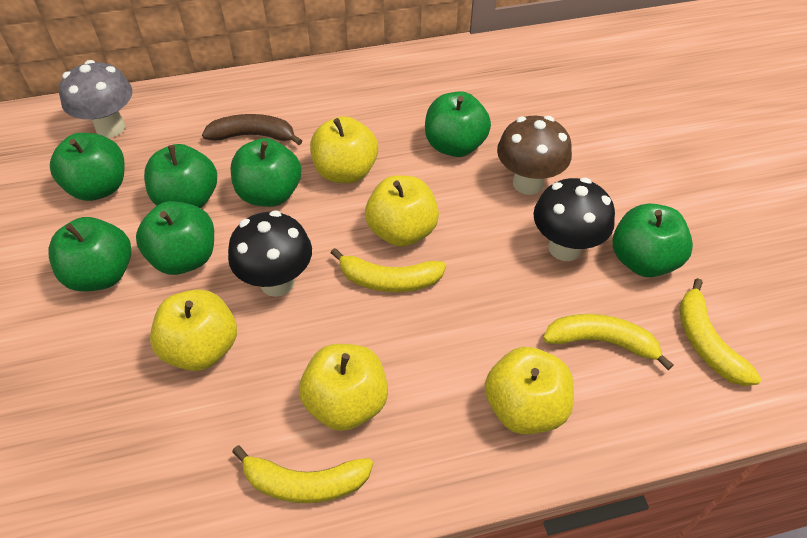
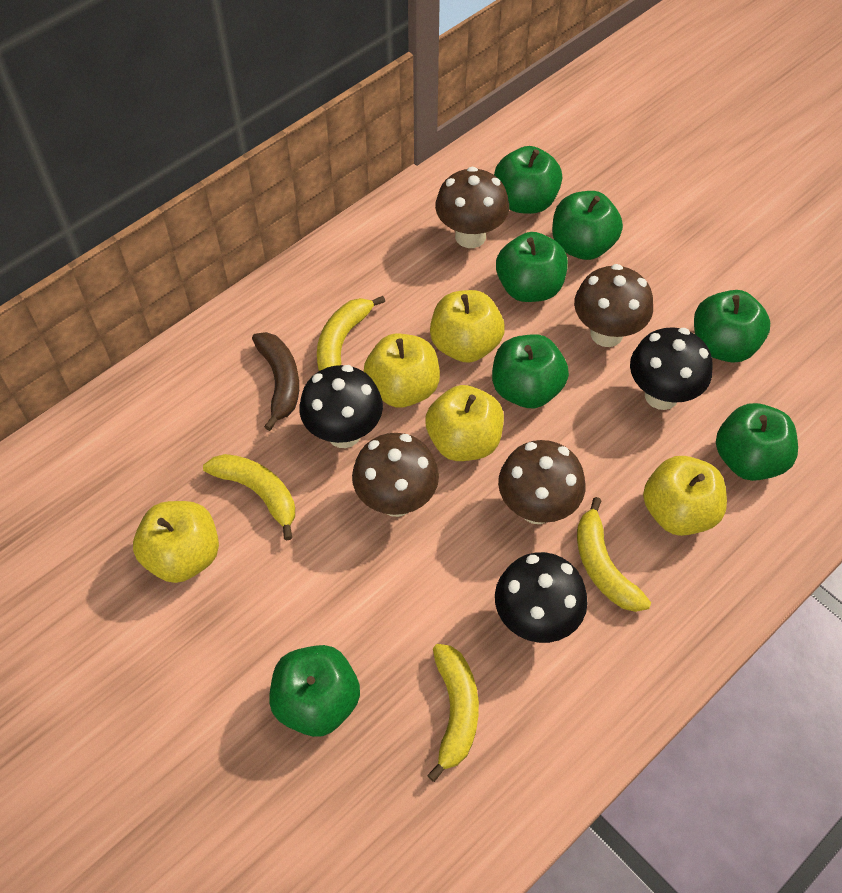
black mushroom: [228,210,312,297] [533,178,615,261] = 2 -> [299,365,383,448] [495,552,588,643] [630,327,713,410] = 3
brown mushroom: [497,116,572,195] = 1 -> [352,433,439,517] [435,167,509,248] [498,440,586,524] [574,264,653,347] = 4
grey mushroom: [59,60,132,138] = 1 -> none = 0

